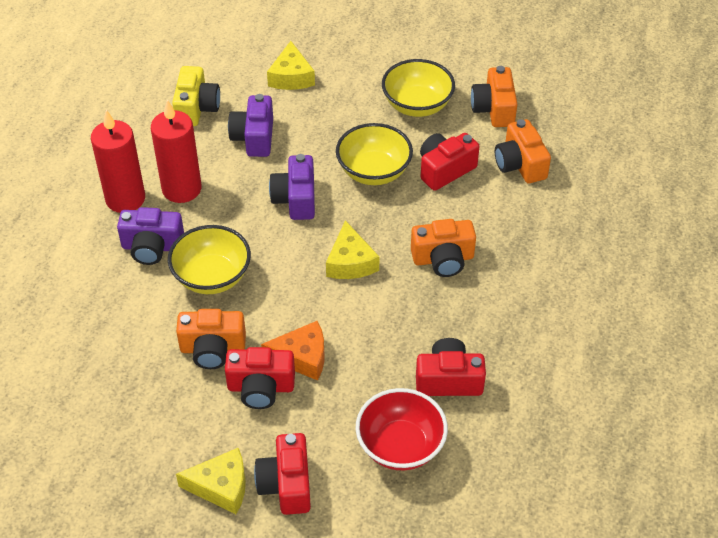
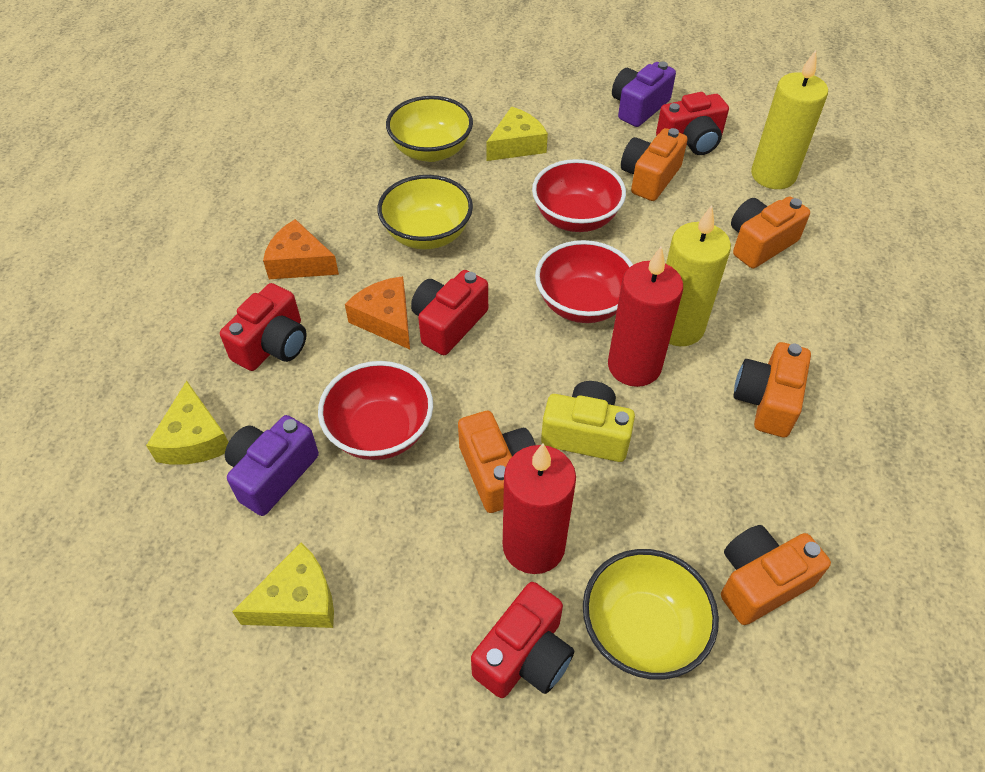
orange camera: [176,309,246,369] [411,219,476,277] [471,66,517,127] [495,119,551,183] = 4 -> [458,411,535,513] [621,128,688,201] [721,525,831,625] [731,197,810,268] [734,342,811,437] = 5
orange cheese: [261,321,324,381] = 1 -> [263,219,339,279] [345,276,410,349] = 2
purple camera: [117,207,184,265] [228,94,273,157] [269,154,315,220] = 3 -> [225,415,319,516] [612,62,676,127] = 2
red bowl: [355,388,448,470] = 1 -> [318,361,433,460] [532,159,626,232] [535,240,633,323] = 3
yellow candle: none = 0 -> [666,205,731,346] [751,50,828,189] = 2

